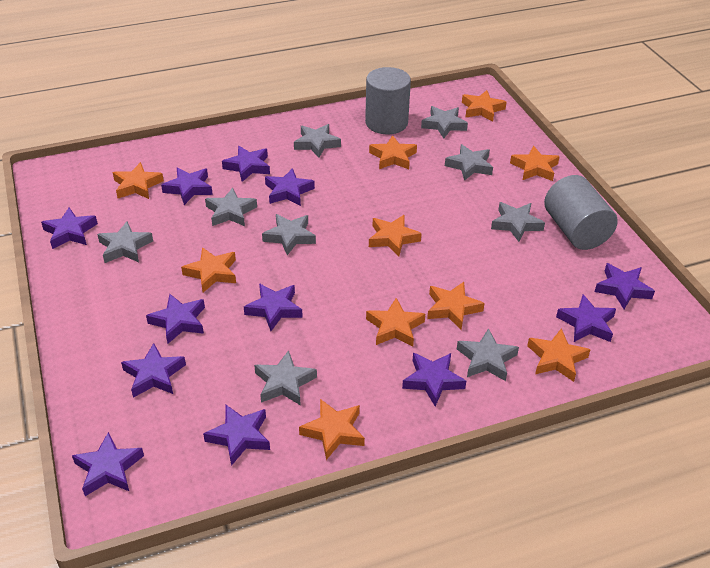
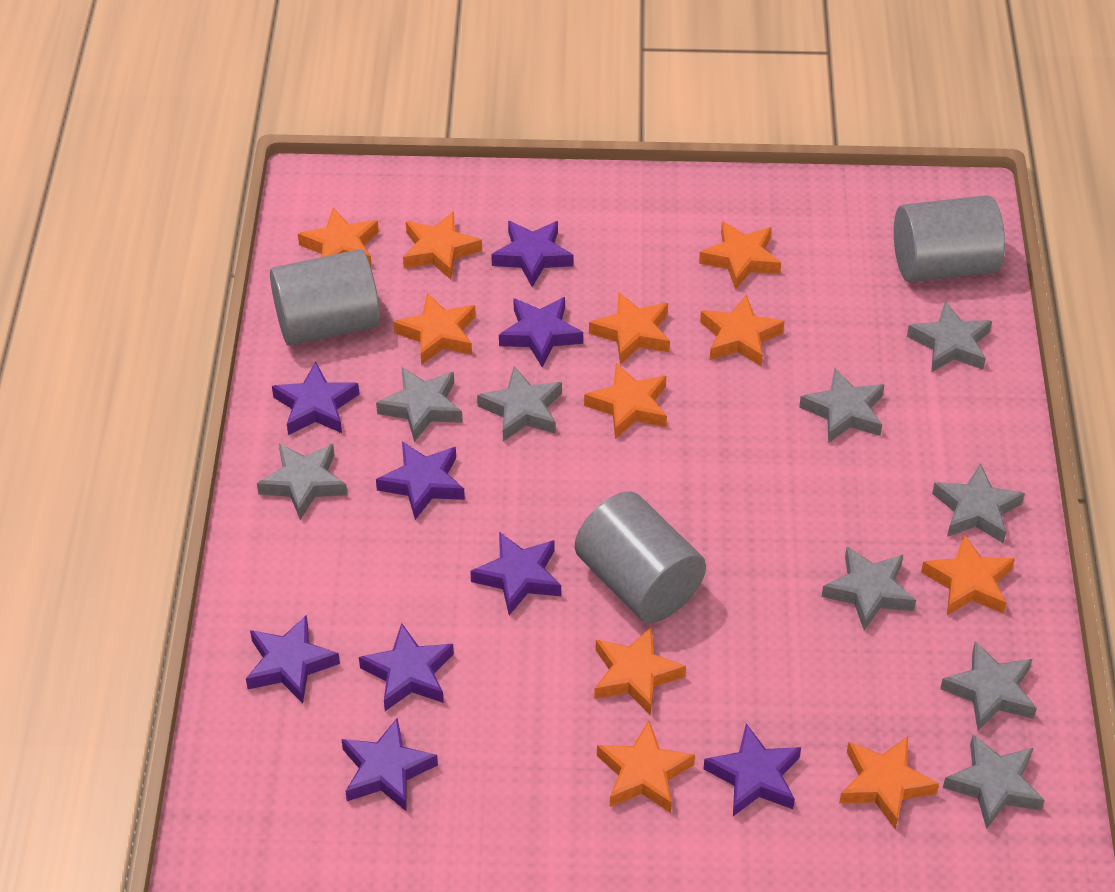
grey cylinder: [365,67,411,134] [544,175,618,250] = 2 -> [270,249,380,346] [575,491,706,623] [894,195,1005,282] = 3
orange star: [113,162,164,199] [181,247,236,293] [299,399,365,460] [366,298,425,347] [369,135,417,169] [369,215,422,257] [427,282,485,330] [462,90,506,122] [510,146,560,181] [527,328,591,382] = 10 -> [298,208,379,268] [393,293,476,365] [403,211,482,280] [584,363,667,439] [589,292,670,364] [594,626,686,716] [597,721,695,813] [699,221,781,290] [700,295,784,367] [839,736,939,830] [921,534,1015,615] = 11
purple star: [41,207,98,249] [72,432,144,496] [121,343,186,398] [146,294,205,343] [161,167,213,205] [203,405,270,466] [222,146,270,182] [244,283,303,331] [265,168,315,206] [402,353,466,406] [556,294,616,342] [595,263,655,309] = 12 -> [246,615,340,704] [272,362,359,435] [341,718,438,812] [359,623,454,711] [376,442,465,520] [470,532,561,615] [491,221,573,287] [499,297,583,367] [704,724,801,816] = 9

